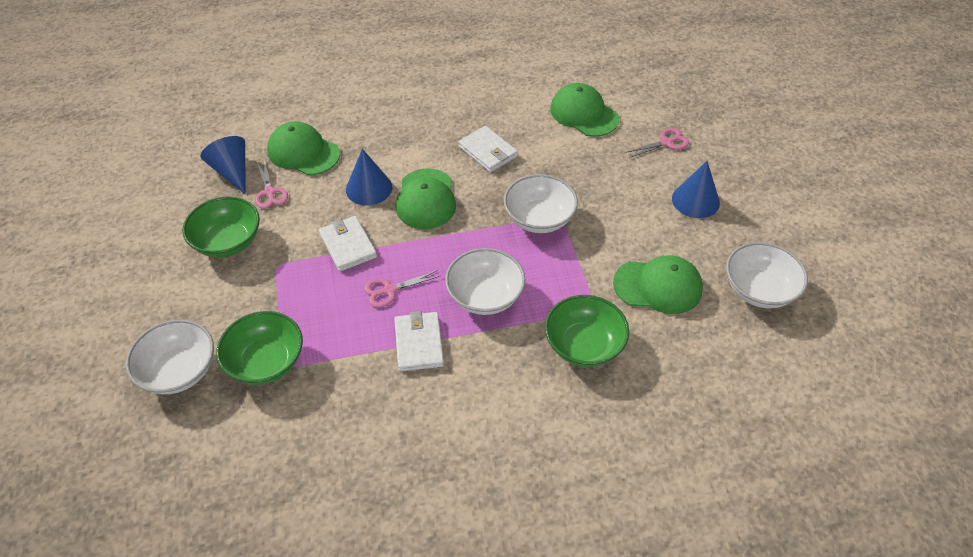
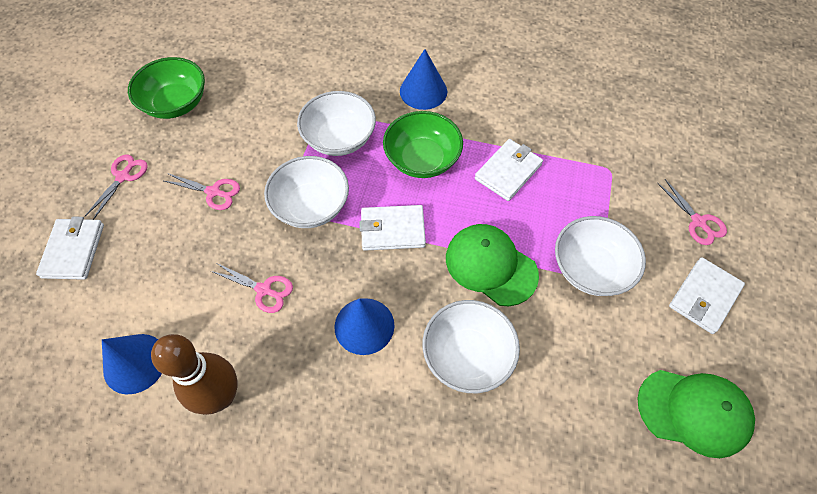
brown bowling pin: none = 0 -> [151,334,238,415] = 1
green bowl: [182,196,260,258] [216,311,303,385] [545,295,629,367] = 3 -> [128,57,205,119] [383,111,463,178] = 2
green cap: [267,121,340,175] [396,168,456,229] [550,83,619,137] [613,255,703,314] = 4 -> [446,224,539,306] [637,370,755,458] = 2
pink scissors: [255,159,288,209] [364,270,440,307] [625,128,689,158] = 3 -> [85,154,148,220] [164,173,240,210] [211,263,293,313] [657,179,727,245] = 4
white wallet: [319,216,377,271] [394,311,444,372] [458,126,518,173] = 3 -> [36,217,104,280] [360,205,426,251] [475,139,543,201] [669,257,745,334] = 4

